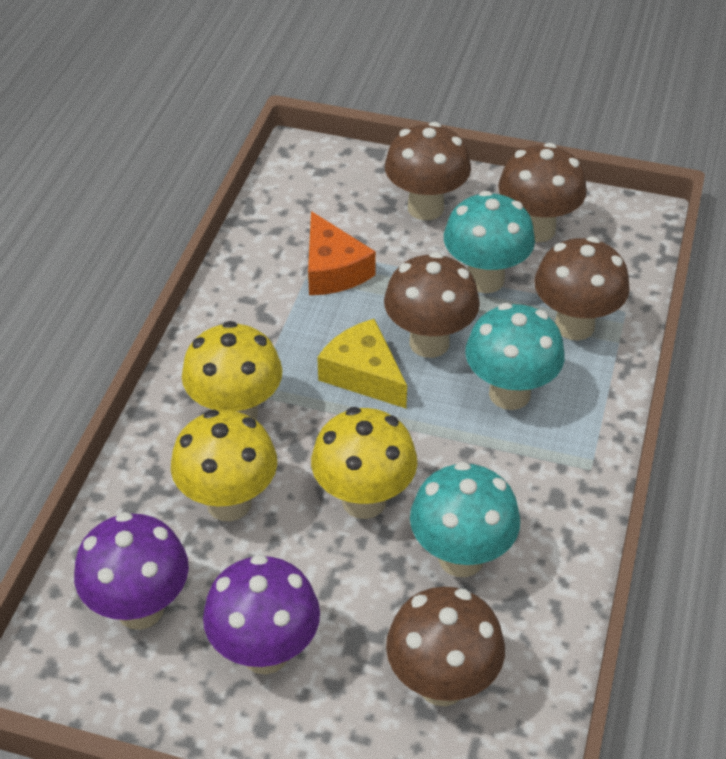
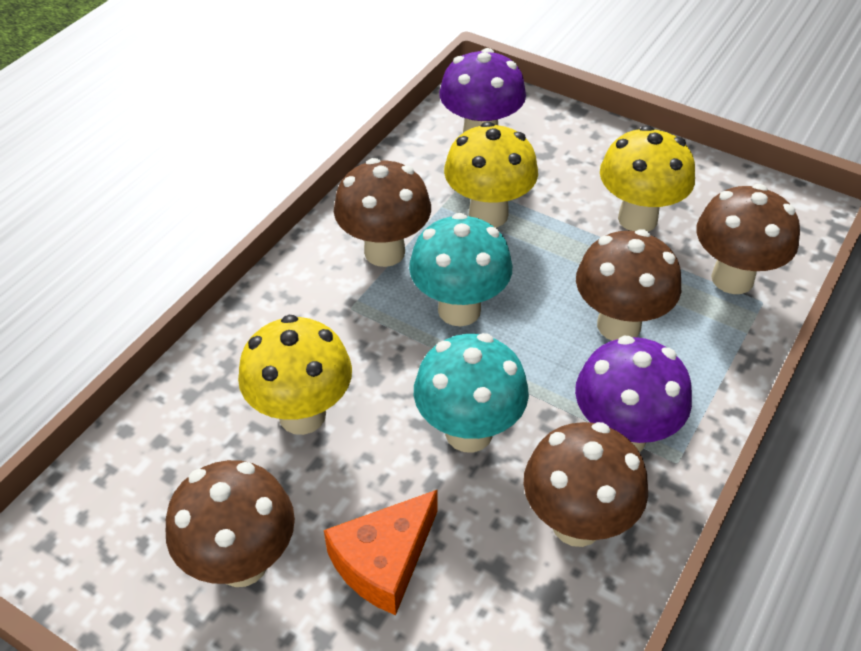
turquoise mushroom: [410,462,520,577] [444,191,535,293] [465,303,565,410] = 3 -> [409,213,512,326] [414,333,529,453] = 2
yellow cheese: [317,319,407,408] = 1 -> none = 0

